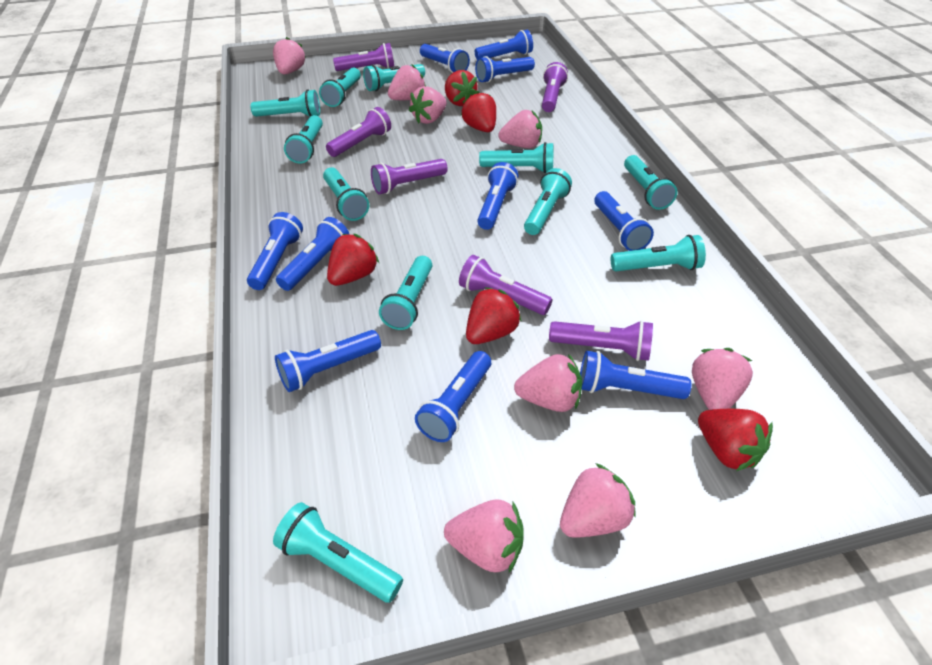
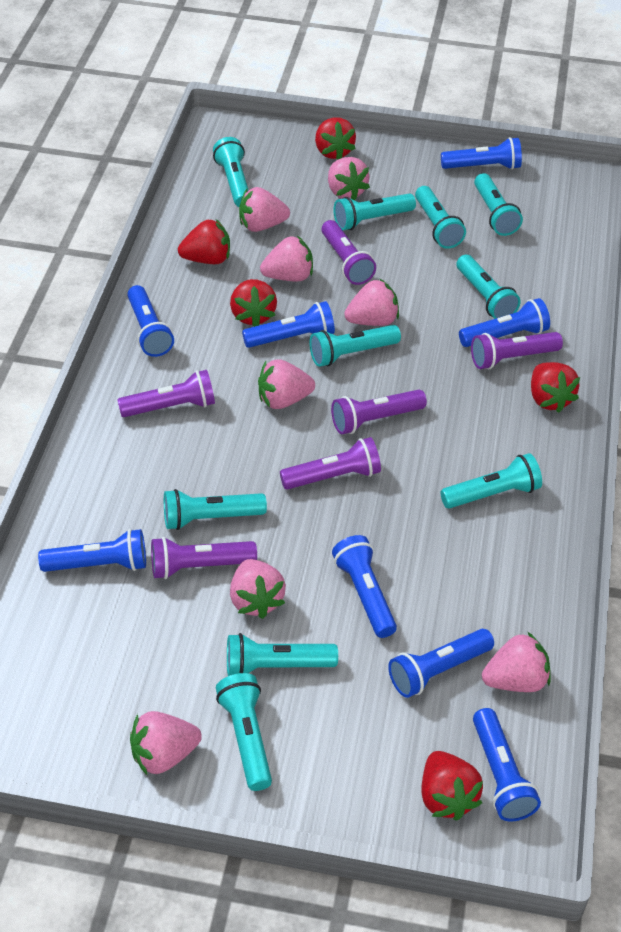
blue flashlight: [247,212,303,290] [275,330,381,392] [276,217,349,291] [415,351,491,442] [420,44,470,73] [475,30,533,59] [475,56,535,83] [477,162,518,230] [580,351,691,399] [594,191,654,251] = 10 -> [38,529,146,572] [127,285,174,357] [242,301,335,348] [332,535,397,638] [388,629,494,698] [441,137,522,170] [459,298,550,347] [473,708,541,821] = 8
turquoise flashlight: [250,89,320,117] [273,502,403,603] [284,115,323,164] [319,68,361,107] [323,167,369,221] [363,64,425,91] [379,256,432,330] [479,142,553,173] [524,168,572,235] [611,235,706,271] [624,155,678,210] = 11 -> [164,489,267,530] [213,137,248,207] [216,673,272,791] [227,633,338,676] [309,325,401,367] [333,193,416,230] [415,186,466,249] [440,453,542,509] [456,255,520,319] [474,173,523,236] = 10

